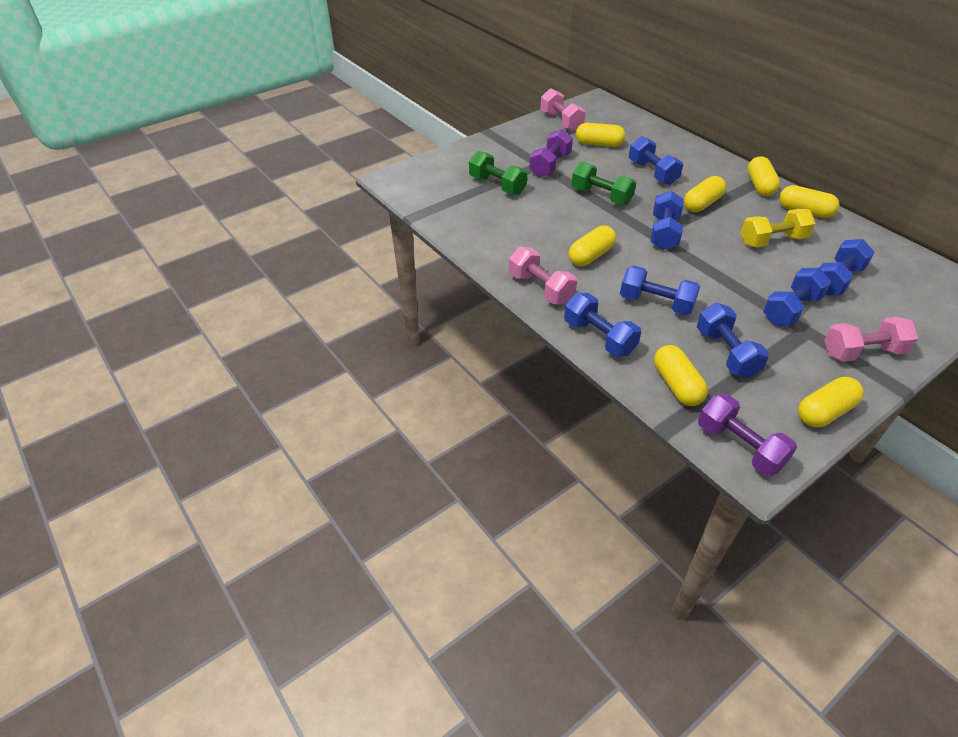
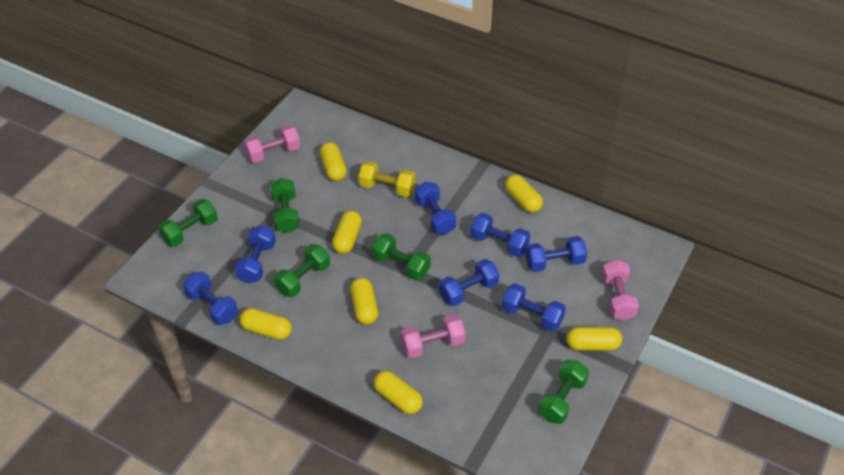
green dumbbell: [469,151,527,195] [571,162,636,205] = 2 -> [158,199,218,247] [270,178,299,233] [274,244,330,297] [372,233,431,280] [538,360,589,424] = 5
purple dumbbell: [529,129,573,177] [698,394,797,476] = 2 -> none = 0

